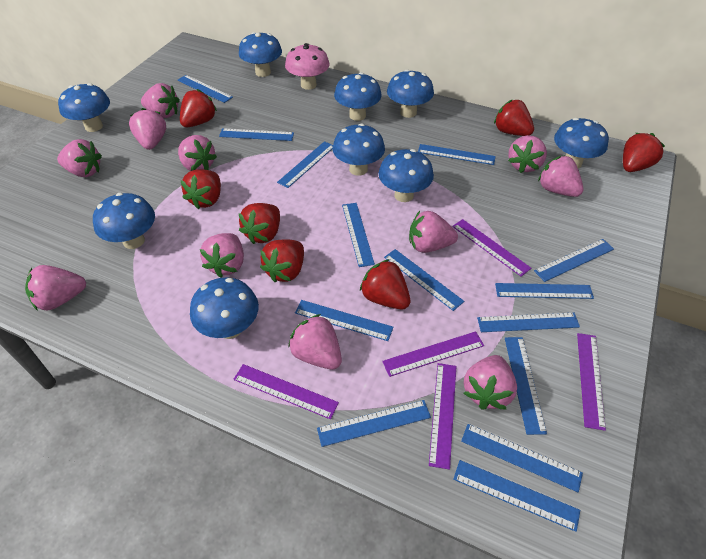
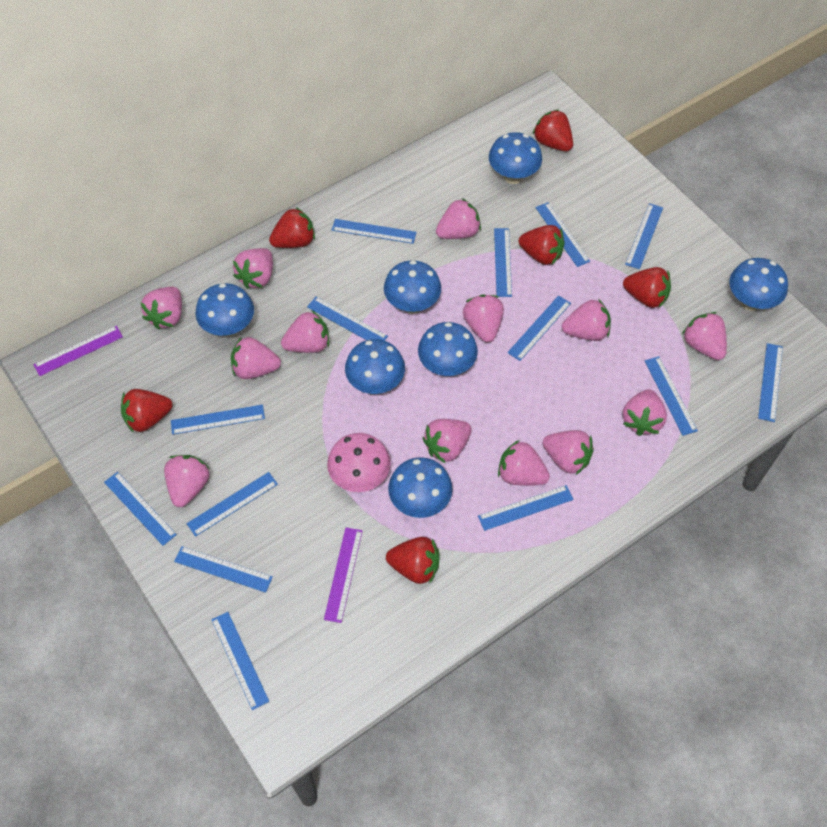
blue mushroom: [58,83,110,132] [93,193,155,249] [190,278,259,339] [239,32,282,77] [333,123,385,176] [334,72,382,121] [379,149,434,202] [387,69,434,118] [554,118,609,168] = 9 -> [196,283,254,337] [345,339,405,394] [384,260,441,314] [388,457,453,518] [418,322,478,376] [489,132,542,184] [729,258,788,311] = 7
pink strawberry: [25,265,86,311] [57,139,102,177] [129,108,166,150] [141,83,180,118] [178,135,217,171] [200,233,244,278] [288,314,342,370] [409,211,458,253] [464,355,517,410] [508,135,547,173] [538,155,584,197] = 11 -> [140,287,182,330] [164,455,210,507] [231,337,281,379] [233,248,273,289] [281,311,329,353] [422,419,472,463] [436,198,481,239] [463,294,504,343] [498,440,550,486] [543,430,594,475] [562,300,611,341] [623,389,667,436] [682,312,727,360] = 13
purple ruler: [233,364,339,419] [382,331,484,377] [429,363,457,470] [452,219,531,277] [577,333,606,431] = 5 -> [33,326,123,376] [324,527,363,623] = 2
red strawberry: [180,89,217,127] [181,169,221,209] [239,203,280,244] [260,239,304,282] [360,259,410,309] [494,99,534,136] [623,133,665,172] = 7 -> [121,389,172,433] [269,207,315,248] [386,537,440,584] [519,225,564,265] [532,109,573,151] [623,267,671,308] = 6

